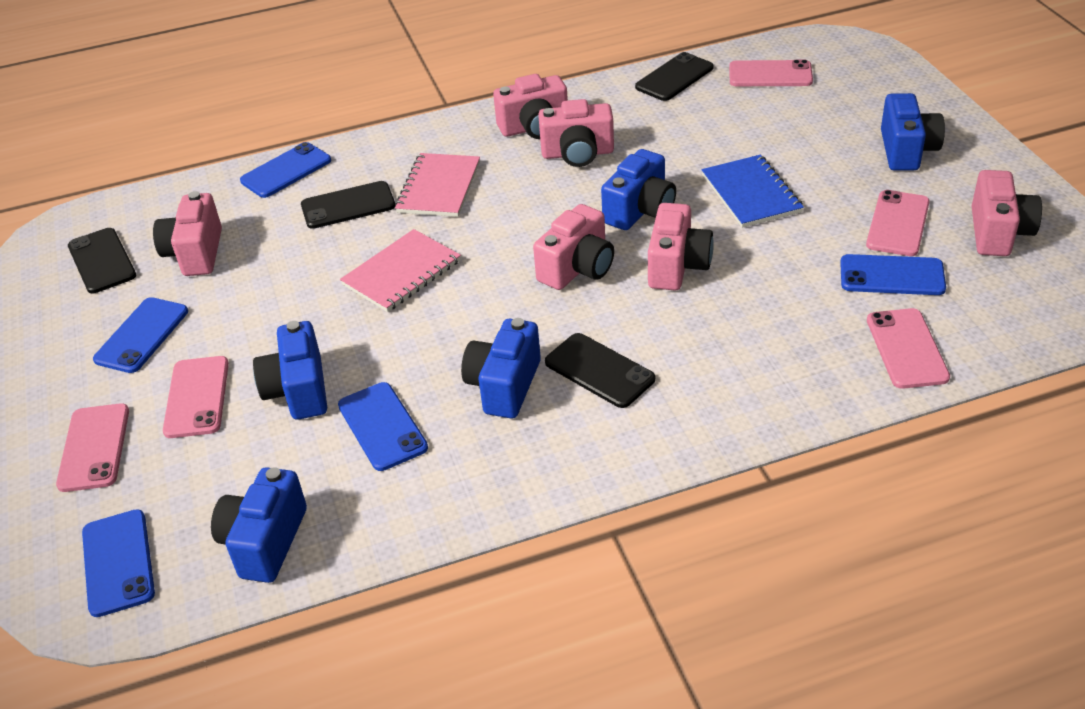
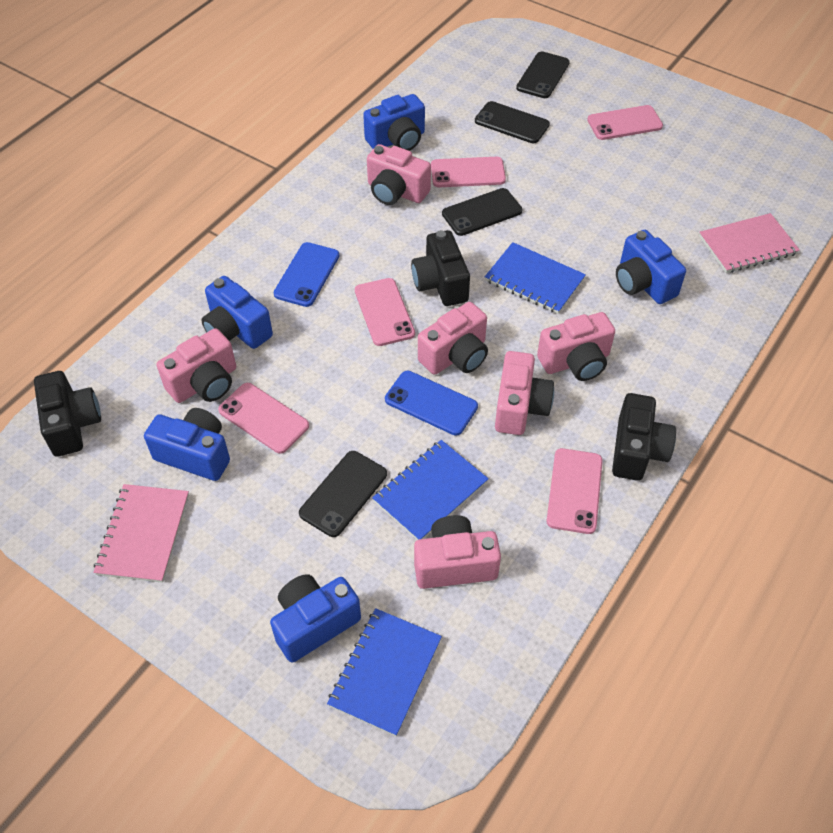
black camera: none = 0 -> [34,371,101,457] [411,230,470,306] [612,393,676,481] = 3
blue notebook: [702,155,804,228] = 1 -> [327,608,442,736] [372,440,489,540] [485,242,586,314] = 3
blue phone: [82,509,155,617] [93,297,188,373] [240,142,331,198] [338,382,428,471] [840,254,946,295] = 5 -> [273,242,339,307] [385,371,478,436] = 2

